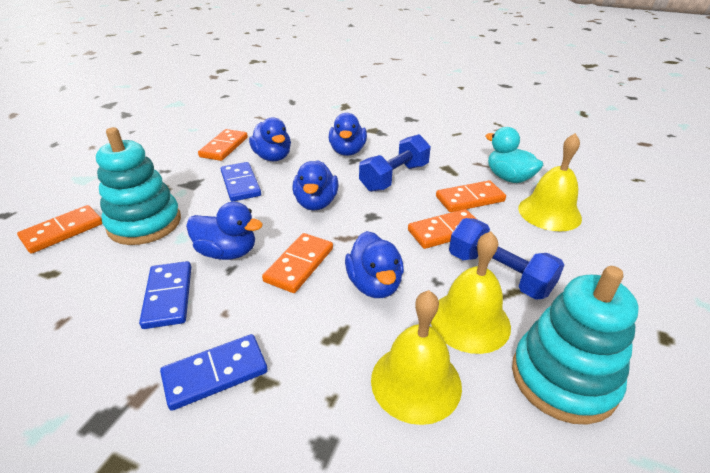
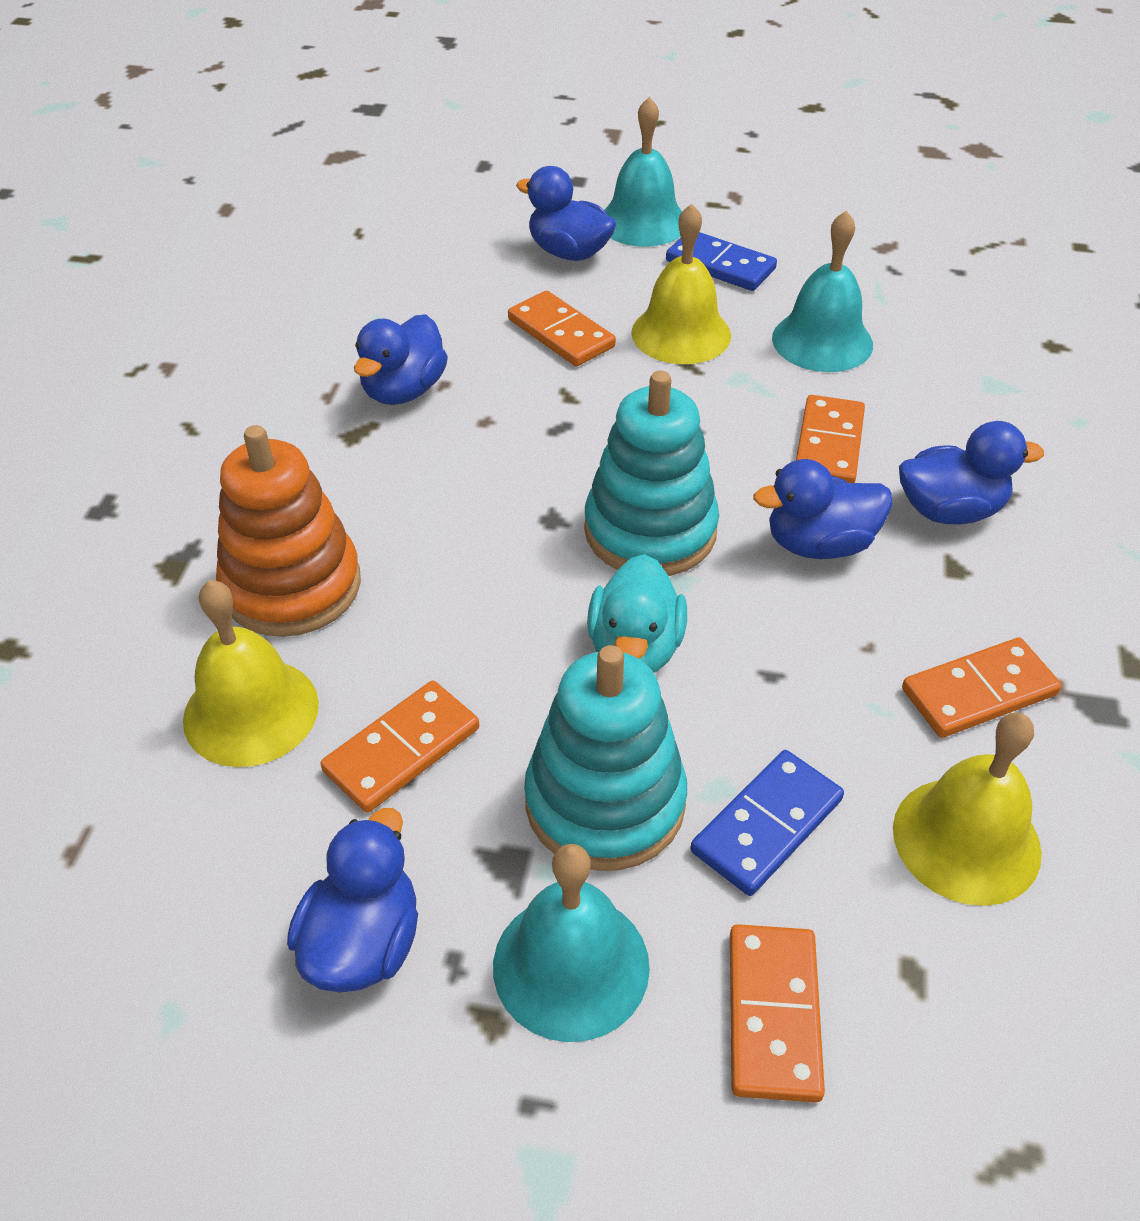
blue domino: [139,261,191,329] [160,334,268,411] [221,162,261,202] = 3 -> [666,232,777,291] [691,750,844,896] = 2
blue dumbbell: [359,134,431,192] [449,218,564,300] = 2 -> none = 0
orange stacking toy: none = 0 -> [216,425,361,637] = 1
turquoise bell: none = 0 -> [493,844,650,1042] [604,97,682,247] [772,211,873,372] = 3

